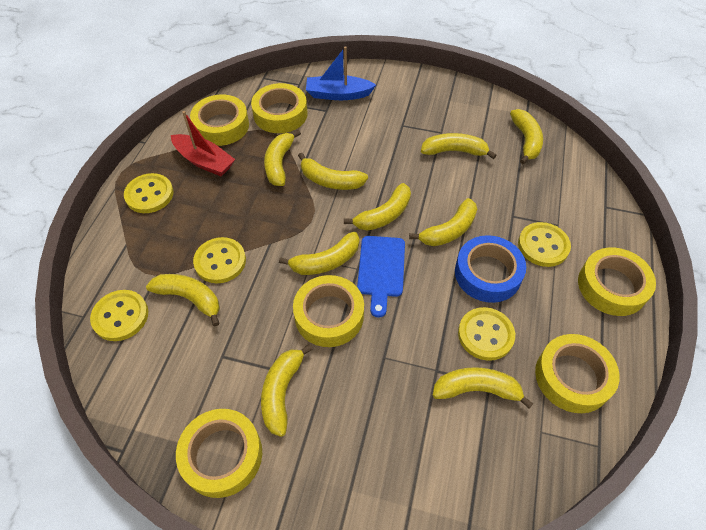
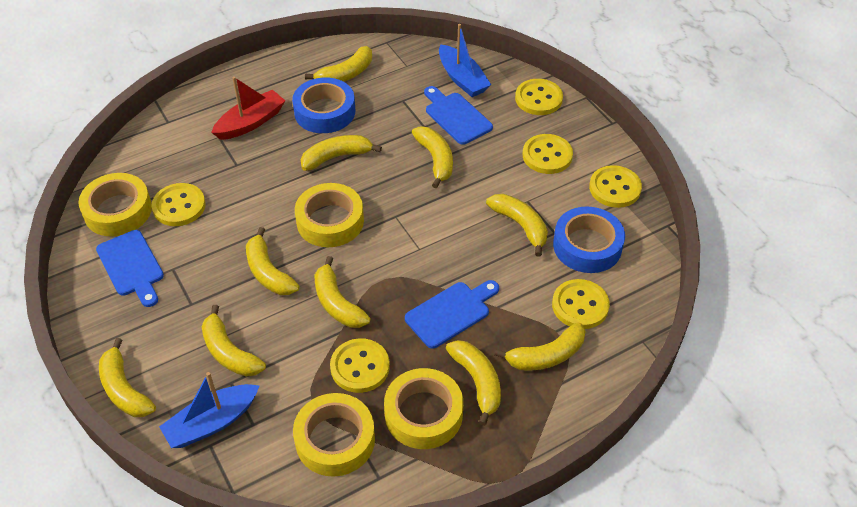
blue boat: [306,46,376,100] = 1 -> [159,372,259,448] [439,24,491,97] = 2
blue cutting board: [357,236,405,318] = 1 -> [96,230,164,307] [405,280,499,349] [424,86,493,145] = 3
blue tape: [455,235,526,303] = 1 -> [292,78,355,133] [553,207,625,273] = 2
yellow button: [90,290,148,341] [124,173,174,213] [193,237,246,283] [458,307,515,361] [518,222,571,267] = 5 -> [152,183,206,226] [330,338,390,393] [515,79,563,115] [523,134,573,174] [552,279,610,329] [589,165,642,208] = 6
yellow tape: [176,409,262,498] [190,94,249,146] [251,83,308,133] [293,275,364,347] [535,334,620,413] [578,248,656,316] = 6 -> [78,173,152,237] [293,393,375,477] [295,183,364,247] [384,368,463,449] = 4

